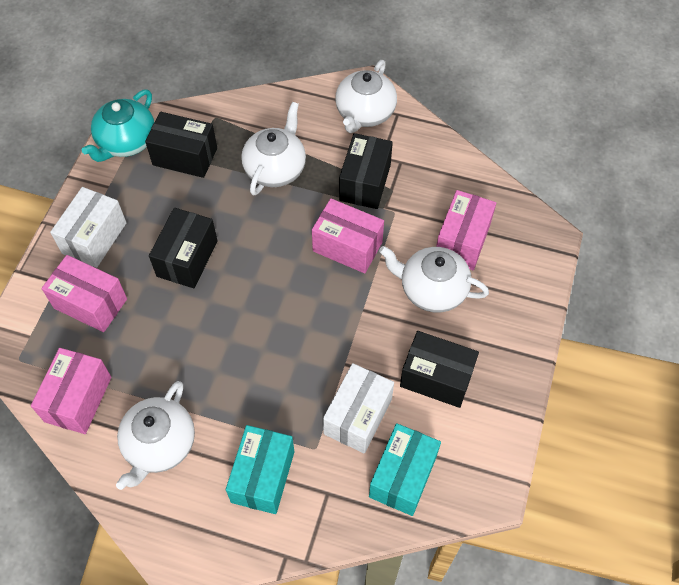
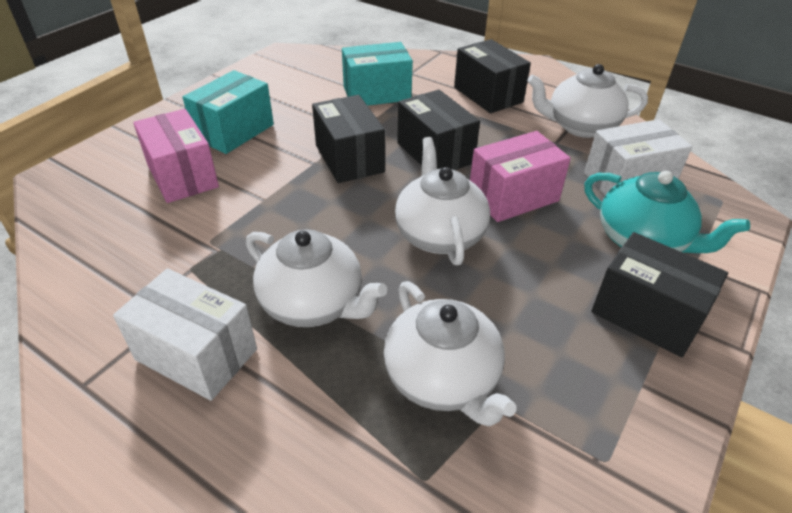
pink box: [31,348,111,434] [41,255,127,332] [312,199,384,273] [436,190,496,270] = 4 -> [133,109,219,203] [470,131,571,222] = 2

